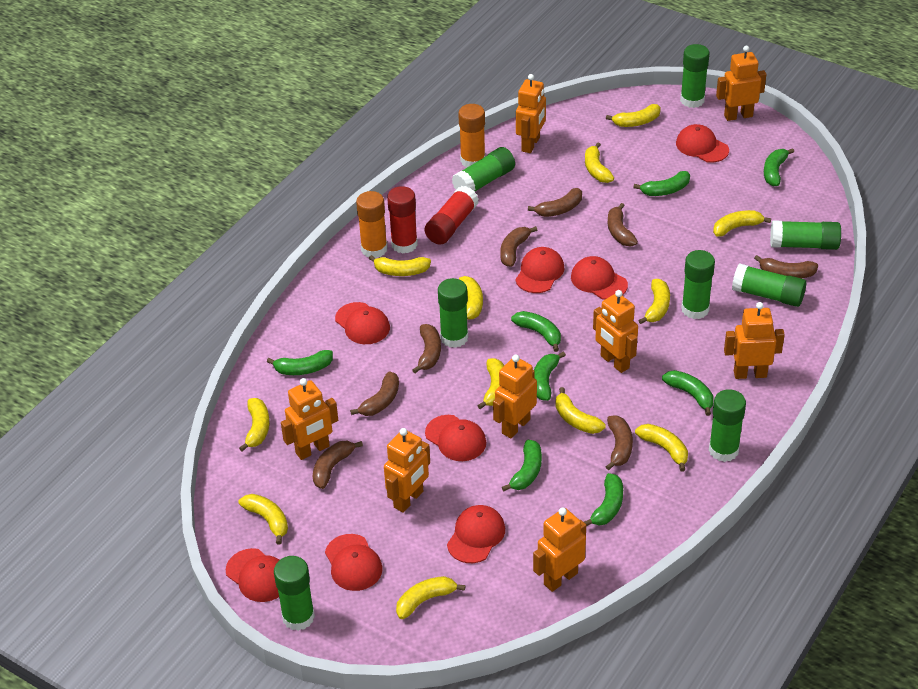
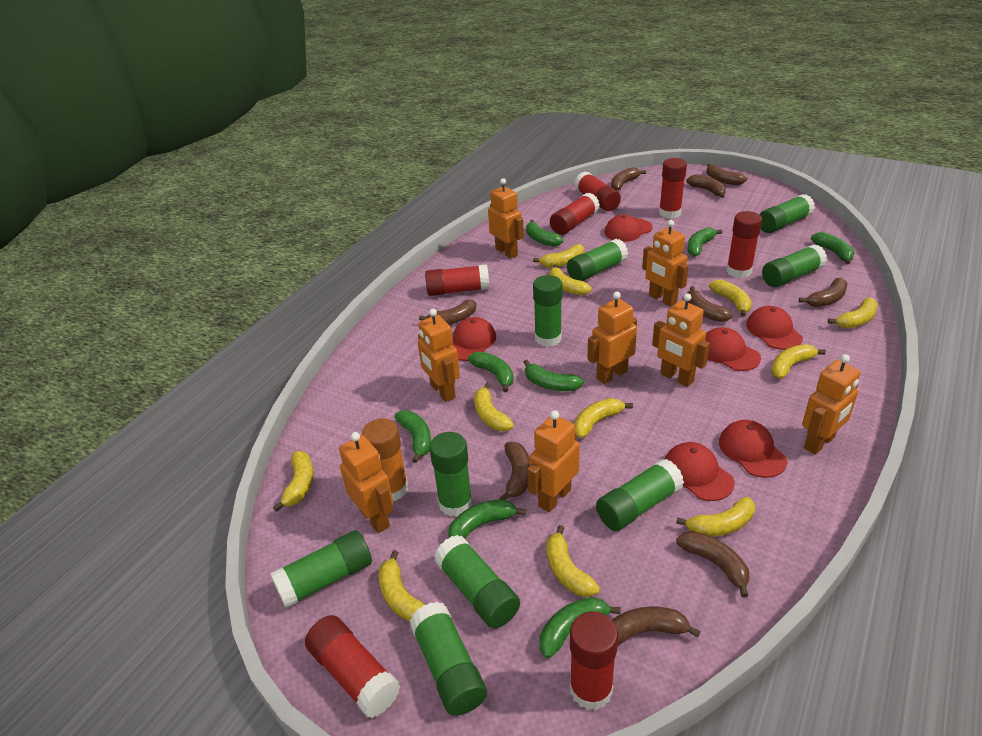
brown banana: [313,441,363,489] [350,371,399,416] [412,324,441,373] [501,226,537,267] [528,188,582,217] [606,416,633,470] [608,203,638,246] [754,255,818,278] = 8 -> [419,300,476,325] [500,442,530,500] [611,167,646,190] [612,607,701,644] [676,531,750,597] [686,174,726,198] [687,286,733,322] [707,164,747,185] [799,278,848,307] = 9
green glue stick: [274,556,315,631] [438,278,468,348] [452,147,515,191] [680,44,709,108] [681,250,715,319] [709,389,746,462] [732,263,806,307] [770,220,841,250] = 8 -> [270,530,372,608] [409,602,487,716] [430,432,473,517] [434,535,520,628] [533,275,562,347] [567,239,628,281] [596,459,684,531] [759,194,815,233] [762,244,827,287] = 9
orange glue stick: [356,191,387,258] [458,104,485,167] = 2 -> [362,418,408,501] = 1
red cap: [226,548,279,602] [325,534,382,591] [335,302,390,344] [425,415,486,461] [447,505,505,563] [515,247,564,293] [571,256,628,300] [676,124,729,163] = 8 -> [452,317,496,361] [605,215,652,242] [665,442,735,501] [705,327,761,371] [719,420,787,478] [746,306,803,350] = 6
red glue stick: [387,186,418,253] [425,186,479,245] = 2 -> [305,615,400,718] [425,264,489,296] [550,193,600,235] [570,611,618,710] [574,171,621,211] [659,158,687,219] [726,211,762,278] = 7
yellow banana: [239,398,270,451] [239,494,288,545] [369,255,431,276] [396,576,466,619] [459,276,483,320] [477,358,504,409] [555,387,605,434] [585,143,614,183] [606,104,661,127] [635,424,688,472] [638,279,670,324] [713,210,771,237] = 12 -> [273,451,314,512] [378,550,425,622] [474,383,514,431] [533,244,584,268] [547,525,600,597] [549,264,591,296] [574,398,633,438] [676,497,755,537] [709,279,752,317] [771,344,826,379] [828,297,878,329] = 11

